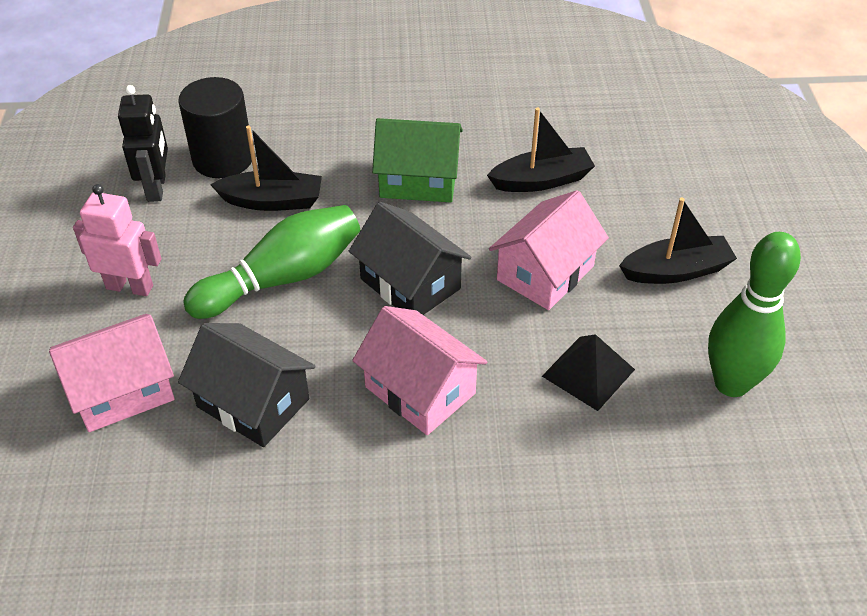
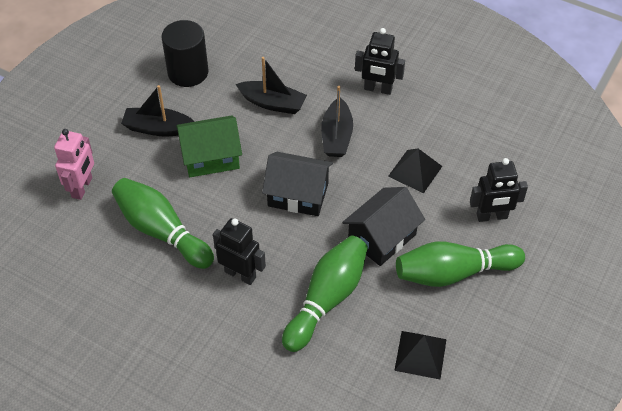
black pyramid: [542,334,635,411] = 1 -> [388,149,442,193] [394,331,447,379] = 2
black robot: [118,85,168,202] = 1 -> [213,218,266,285] [355,28,405,95] [470,158,528,222] = 3
green bowling pin: [183,205,360,319] [708,232,801,397] = 2 -> [112,178,214,269] [282,236,368,352] [396,241,525,287] = 3
pink house: [49,314,175,432] [352,306,487,435] [489,190,609,310] = 3 -> none = 0

